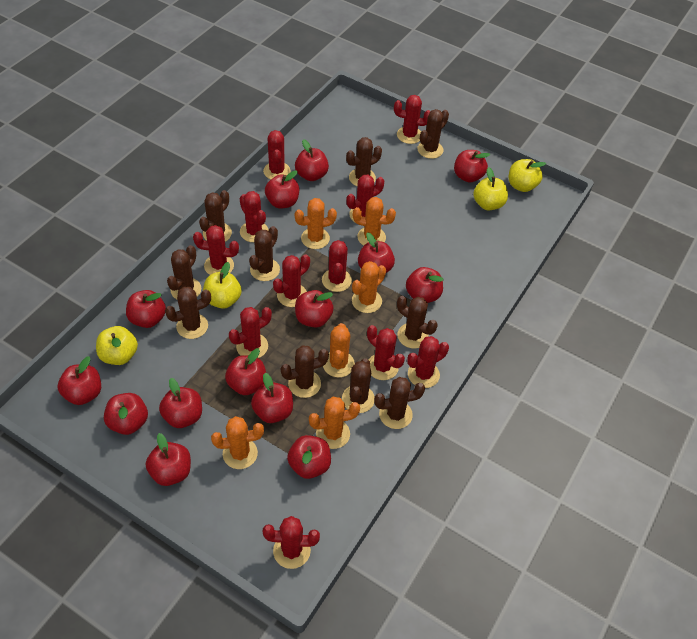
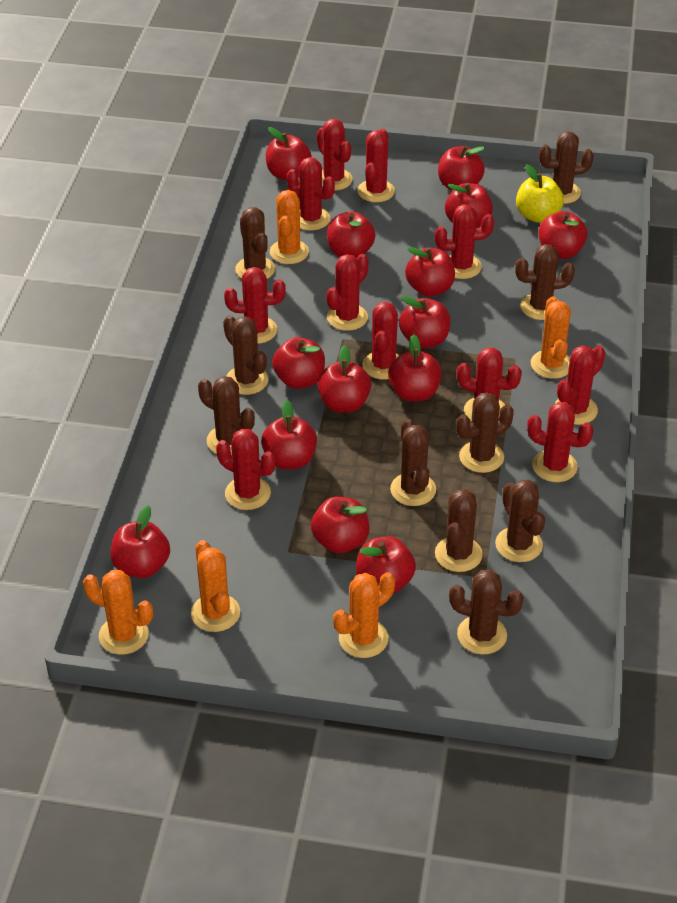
orange cactus: [211,416,264,469] [295,198,337,249] [309,397,360,449] [323,323,355,377] [352,261,386,313] [353,197,396,246] = 6 -> [83,570,153,654] [191,540,240,632] [270,190,309,264] [333,572,395,658] [531,297,571,379] = 5
yellow apple: [96,326,138,365] [203,262,241,309] [473,167,508,210] [509,159,546,192] = 4 -> [516,164,564,223] = 1

